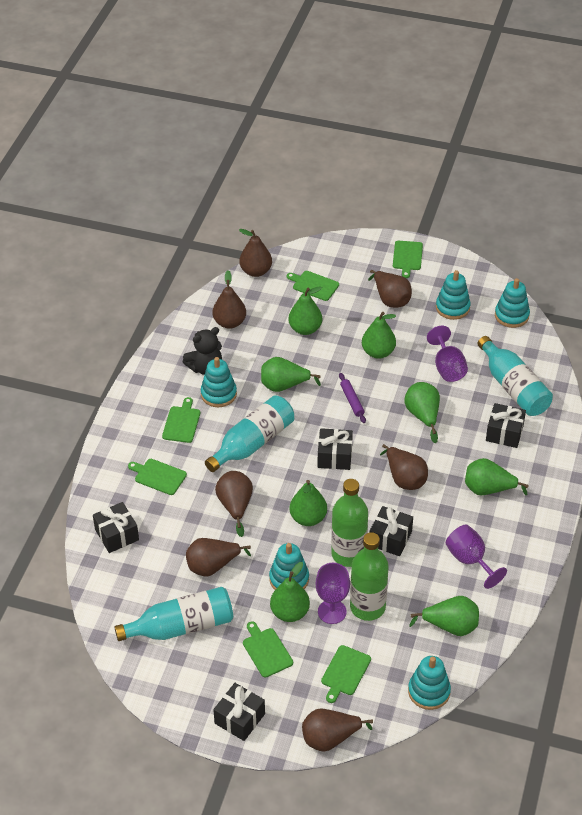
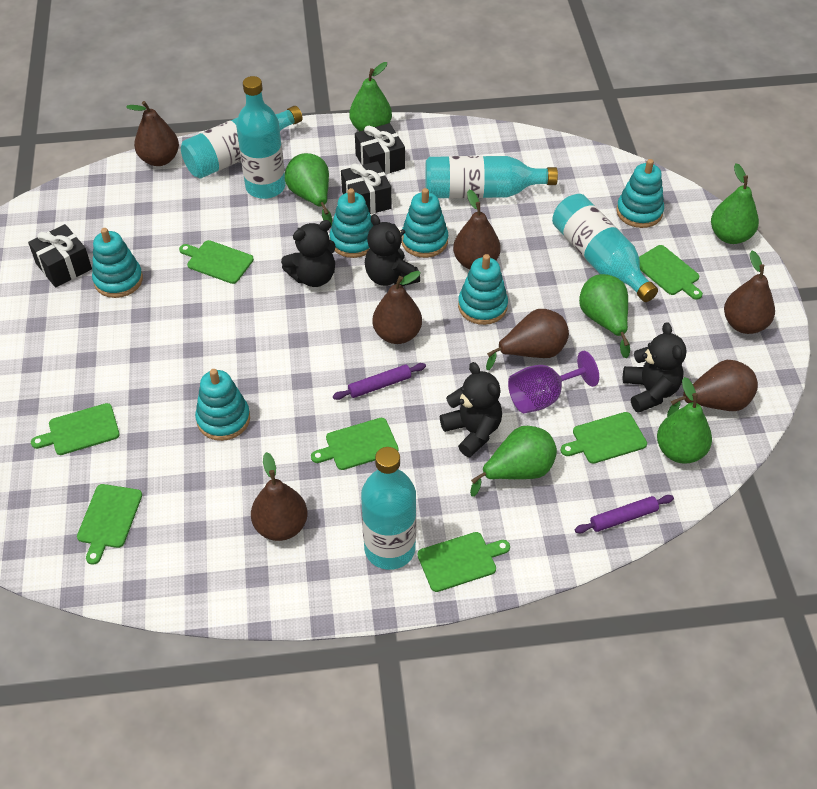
black gift: [93,502,139,553] [213,683,265,741] [318,428,353,470] [370,506,413,556] [486,403,526,448] = 5 -> [28,224,92,288] [341,161,392,214] [355,123,405,174] = 3
black teddy bear: [183,327,222,375] = 1 -> [281,220,336,287] [365,214,420,286] [440,362,502,457] [623,322,686,413] = 4
green bottle: [331,479,368,567] [350,532,389,621] = 2 -> none = 0
green cutting board: [128,459,187,495] [162,397,200,443] [243,621,293,678] [286,271,339,301] [321,645,371,703] [393,241,423,278] = 6 -> [31,403,120,455] [77,484,142,565] [179,240,254,284] [311,418,399,470] [418,532,510,592] [560,412,647,464] [639,245,703,300] = 7
green pear: [261,357,321,392] [270,562,310,622] [288,286,322,335] [290,480,327,526] [362,312,396,359] [404,382,440,443] [409,596,479,636] [465,458,529,496] = 8 -> [285,153,332,225] [349,62,392,131] [470,426,557,497] [579,274,630,358] [657,377,712,464] [711,163,759,244] = 6
purple goblet: [315,563,350,624] [427,326,468,382] [446,525,507,589] = 3 -> [508,351,599,413] = 1
purple rolling pin: [339,373,366,423] = 1 -> [333,363,426,400] [575,495,674,533] = 2
turquoise bottle: [114,587,233,641] [205,395,294,472] [478,336,553,416] = 3 -> [181,106,303,179] [236,76,286,199] [361,447,416,570] [425,156,558,198] [552,194,658,302] = 5
turquoise stacking toy: [201,357,237,407] [269,543,309,590] [408,656,451,710] [436,270,471,320] [495,278,530,328] = 5 -> [92,228,143,298] [195,369,250,441] [330,188,373,258] [401,188,448,258] [458,254,508,325] [616,159,664,228] = 6

